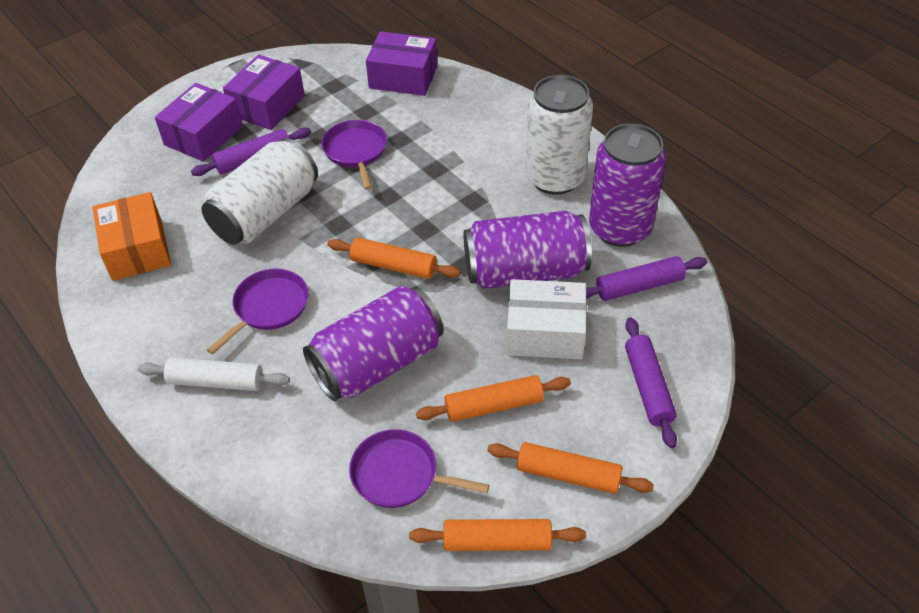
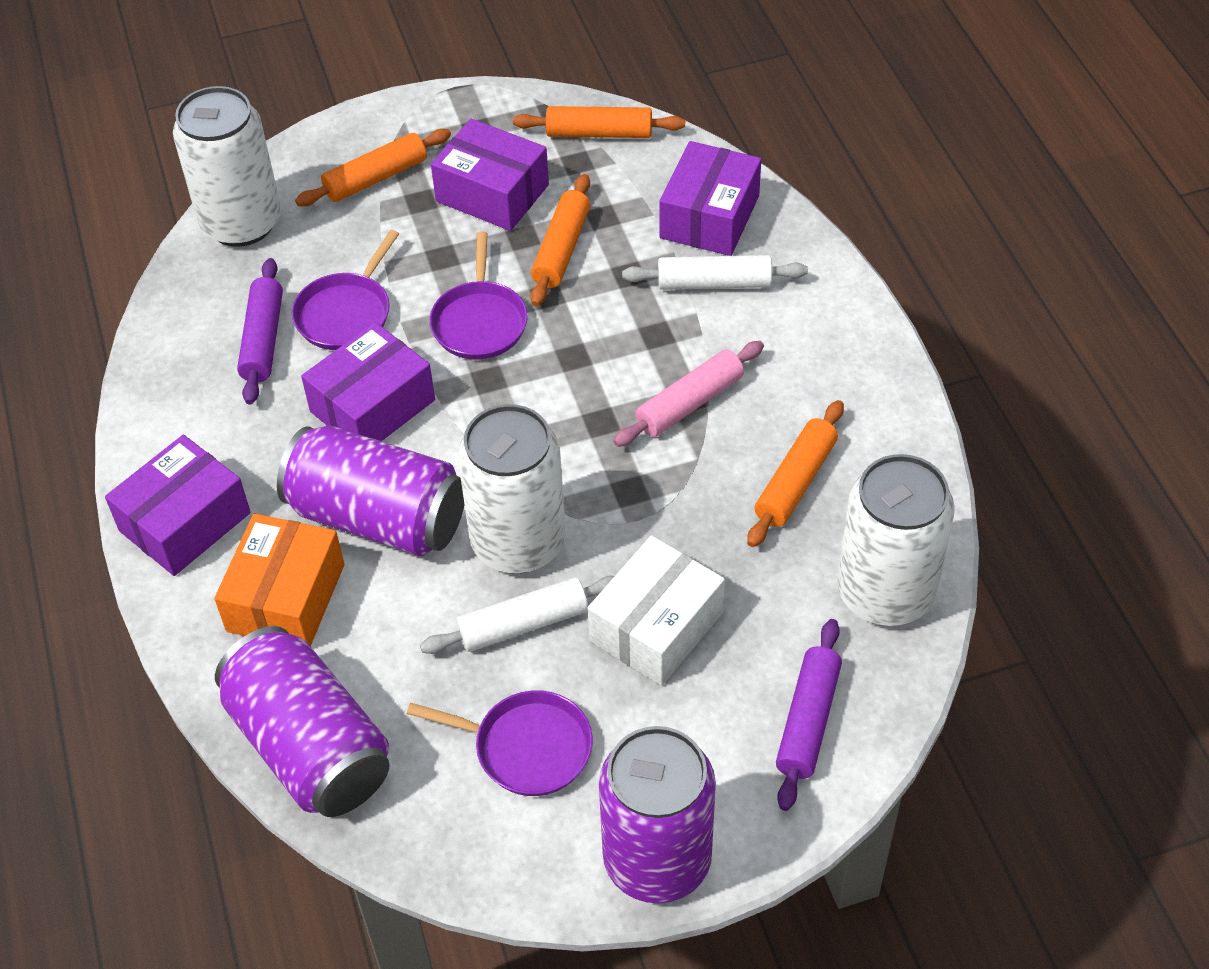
pink rolling pin: none = 0 -> [613,341,764,447] = 1
purple box: [155,83,243,162] [223,55,305,130] [366,31,437,96] = 3 -> [105,435,251,576] [301,322,435,441] [431,119,549,231] [659,141,761,256] = 4
purple rolling pin: [191,128,311,176] [586,256,707,301] [625,317,677,448] = 3 -> [237,258,283,404] [776,619,842,811] = 2
white can: [201,138,318,245] [525,75,593,195] = 2 -> [173,86,281,247] [457,404,566,574] [837,454,955,626] = 3
white rolling pin: [138,357,290,391] = 1 -> [420,576,614,654] [622,255,808,290] = 2

